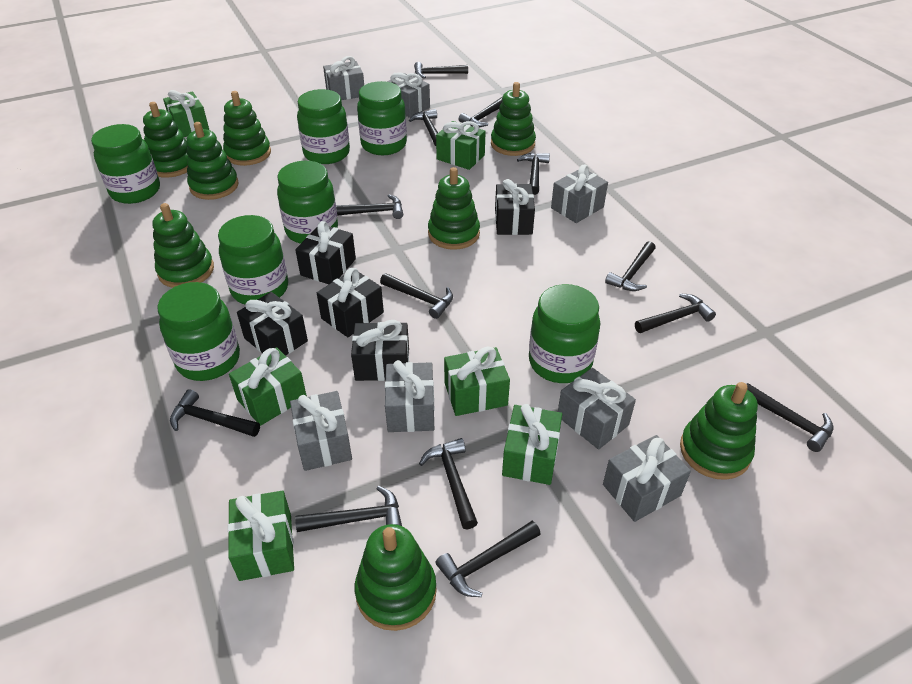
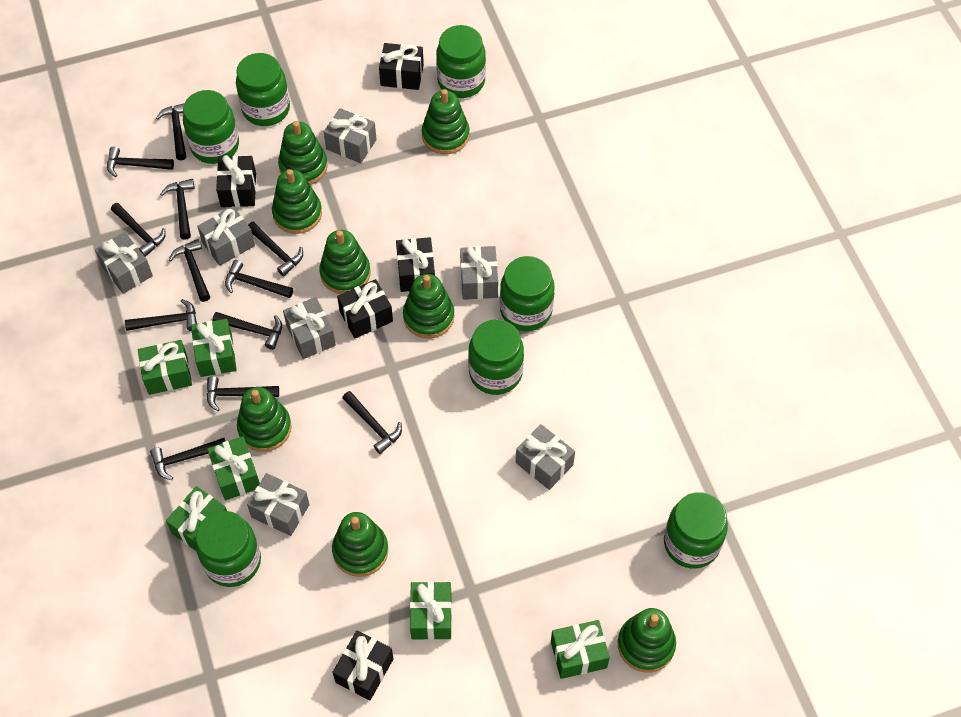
black hammer: [170,389,260,437] [295,486,402,532] [336,195,403,219] [380,273,453,319] [409,109,438,146] [414,62,468,79] [419,438,478,530] [436,521,541,597] [459,97,503,127] [517,153,550,195] [605,241,656,291] [635,293,716,333] [747,383,833,452] = 13 -> [107,146,174,177] [111,203,166,257] [125,299,197,331] [150,438,225,480] [156,103,186,161] [160,179,195,240] [169,239,210,302] [206,376,279,411] [212,312,282,350] [225,260,293,298] [248,221,303,276] [342,391,402,454] = 12

